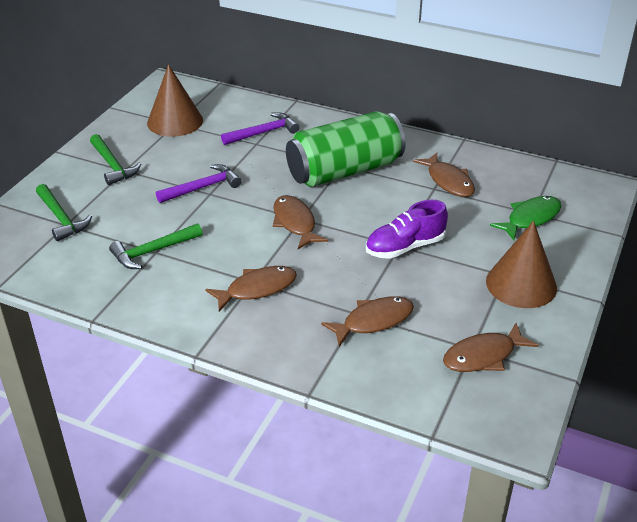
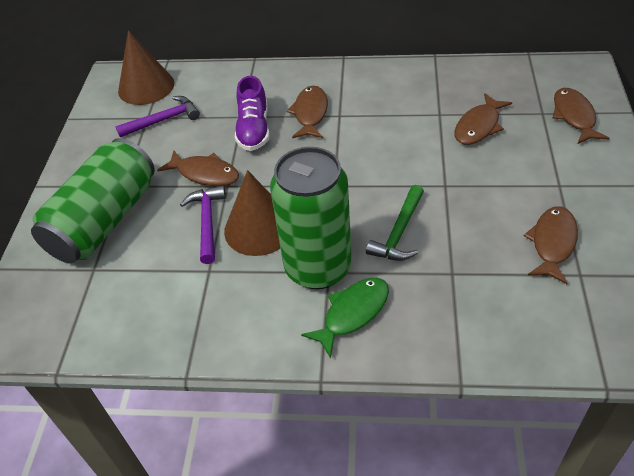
green can: [286,111,406,187] = 1 -> [31,138,155,263] [270,147,352,289] = 2
green hammer: [36,184,92,241] [90,134,141,185] [109,223,203,269] = 3 -> [366,185,424,261] = 1

